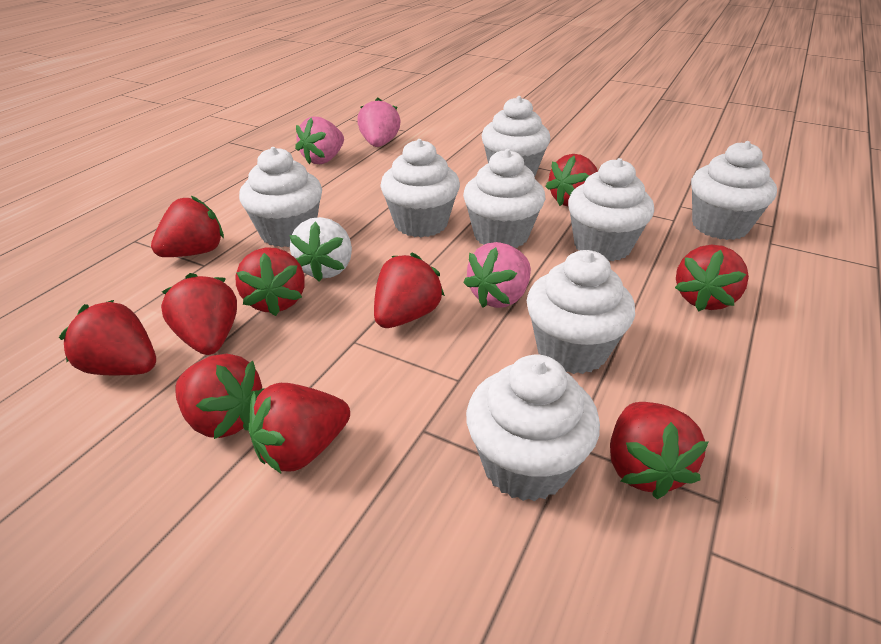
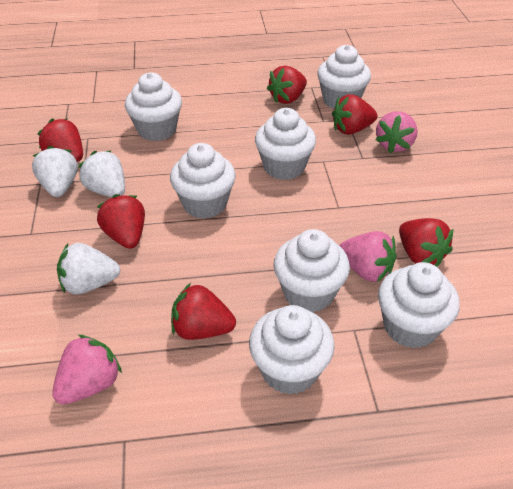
red strawberry: [59,300,156,375] [151,196,224,257] [161,273,237,355] [175,353,265,439] [235,247,305,316] [249,383,350,474] [374,253,445,328] [545,154,598,206] [610,402,709,499] [675,245,749,312] = 10 -> [37,119,83,162] [97,194,145,249] [171,283,236,340] [267,66,307,104] [332,94,377,135] [399,218,453,267] = 6
white cupcake: [239,147,322,247] [380,139,460,237] [463,149,545,248] [466,355,600,501] [481,96,550,177] [527,250,635,374] [568,158,654,261] [691,141,777,240] = 8 -> [125,72,182,141] [170,143,236,219] [249,305,335,395] [255,108,316,180] [273,229,350,313] [317,45,371,109] [378,262,460,348] = 7
white strawberry: [289,217,352,281] = 1 -> [32,146,78,197] [57,243,120,294] [78,150,125,197] = 3

